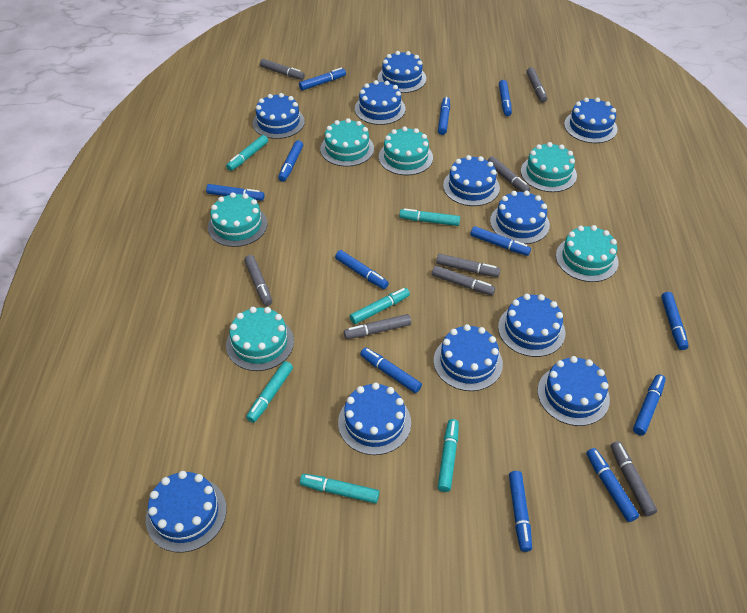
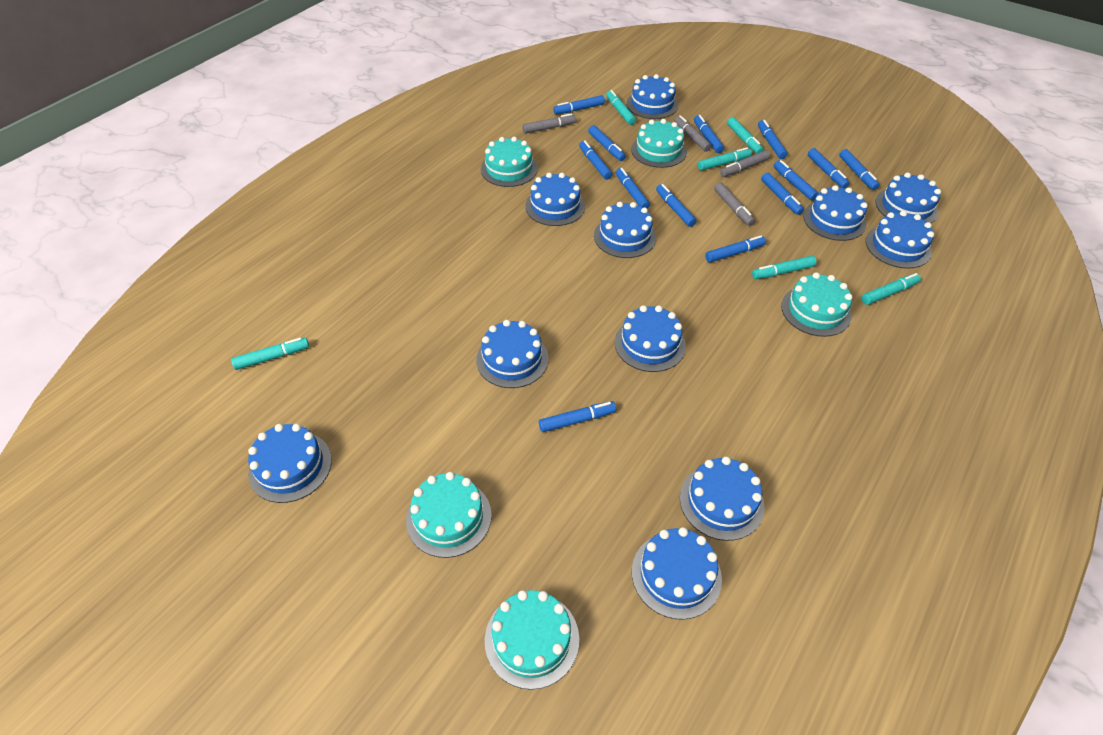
blue marker: [206,184,265,201] [278,140,303,182] [299,68,346,90] [335,250,389,289] [360,347,422,393] [438,97,450,135] [470,226,531,256] [499,80,512,116] [509,471,532,552] [586,448,639,522] [633,374,666,436] [661,292,689,350] = 12 -> [539,401,616,432] [553,95,605,115] [579,140,612,180] [588,125,626,161] [616,168,650,209] [656,184,697,227] [694,115,724,153] [705,235,766,262] [758,120,788,159] [761,173,804,215] [774,160,818,201] [808,148,849,188] [839,149,879,190] = 13
grey marker: [244,255,272,306] [260,59,305,80] [344,314,411,339] [432,266,495,296] [436,254,500,277] [487,156,530,192] [526,67,547,103] [611,441,657,516] = 8 -> [522,113,576,134] [674,115,712,152] [714,182,755,226] [720,150,770,177] = 4
turquoise cake: [208,192,267,247] [226,307,294,371] [320,118,374,167] [379,127,433,175] [521,142,577,192] [556,225,618,282] = 6 -> [406,472,492,558] [481,137,538,187] [485,590,579,690] [631,119,687,168] [781,272,853,337] = 5

